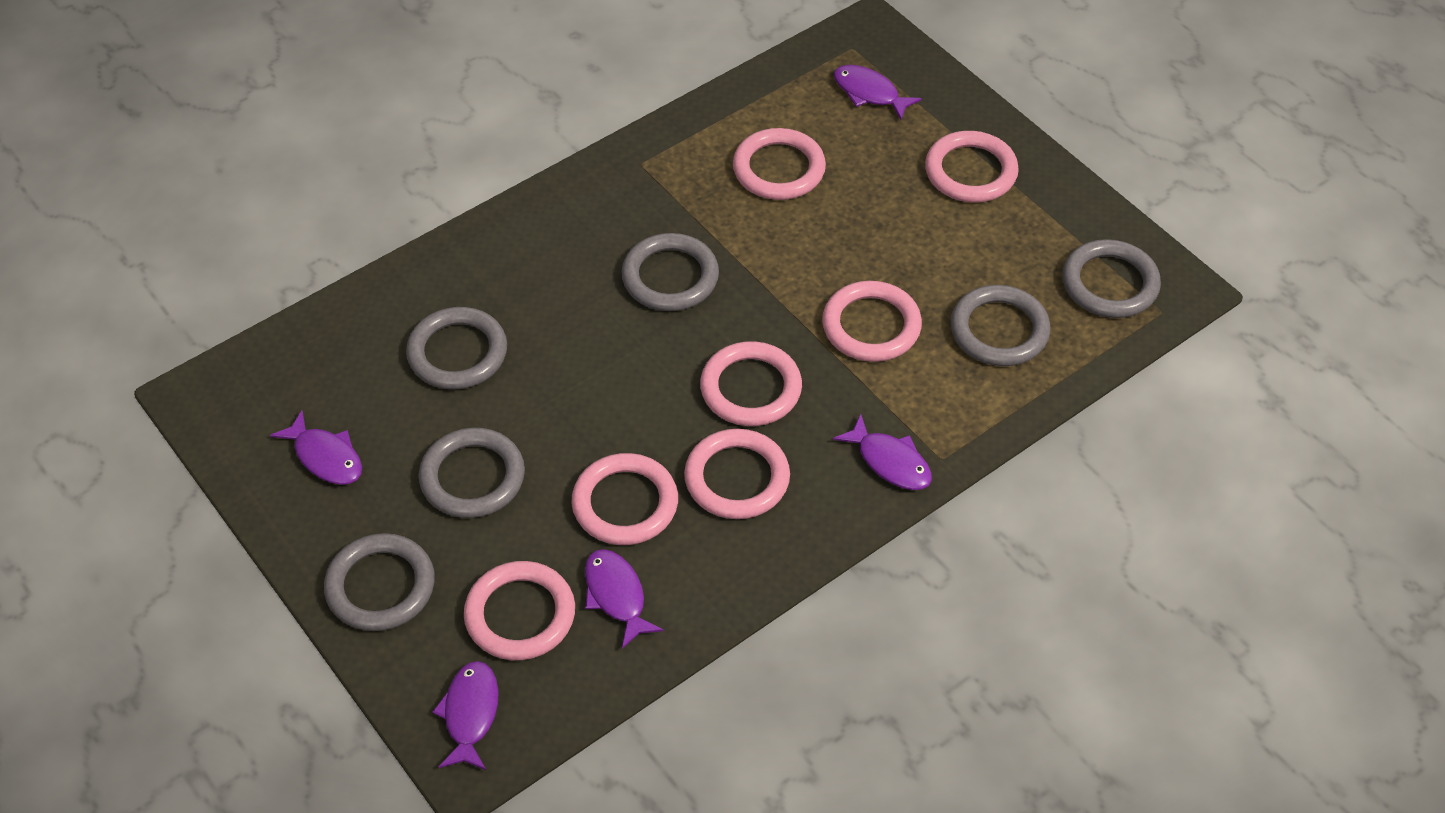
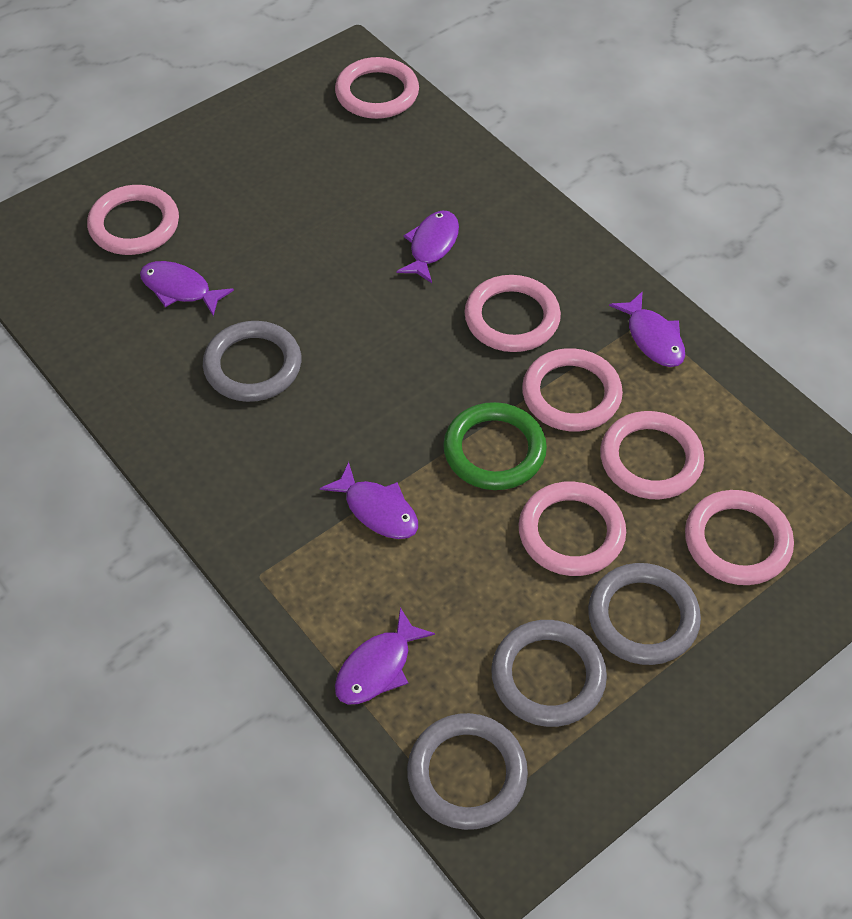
green ring: none = 0 -> [443,402,547,490] = 1
grey ring: [324,533,435,631] [406,307,507,389] [419,428,525,518] [622,233,719,311] [950,285,1050,366] [1062,239,1161,318] = 6 -> [203,321,301,402] [407,713,528,830] [491,620,607,727] [588,563,701,665] = 4

